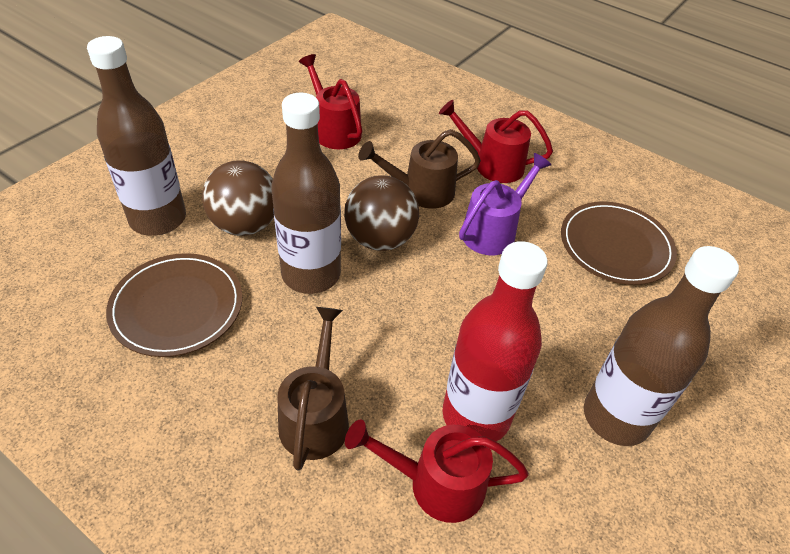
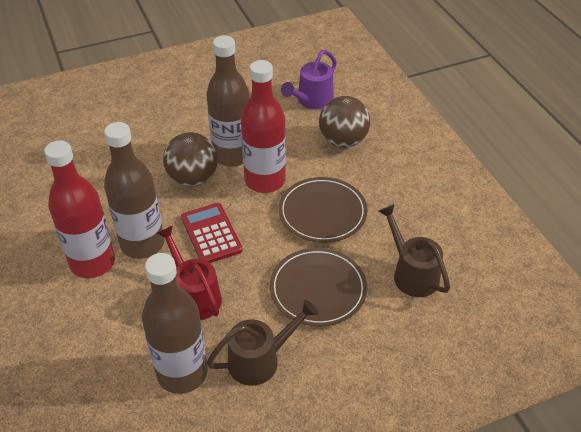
red bottle: [443,241,548,441] = 1 -> [44,140,115,278] [241,60,286,193] = 2
red calculator: none = 0 -> [181,203,243,263] = 1
red watering can: [299,54,363,149] [345,419,528,523] [439,100,553,183] = 3 -> [157,226,222,320] = 1

